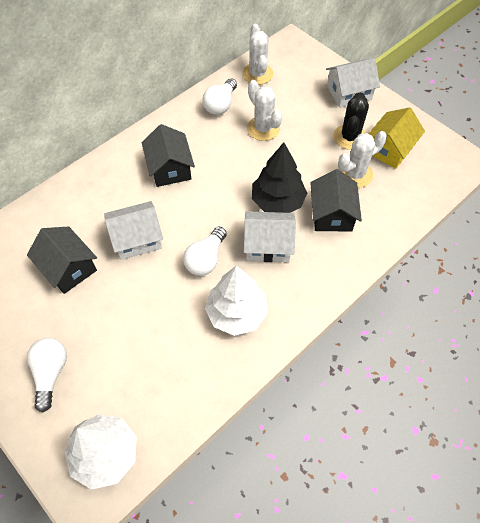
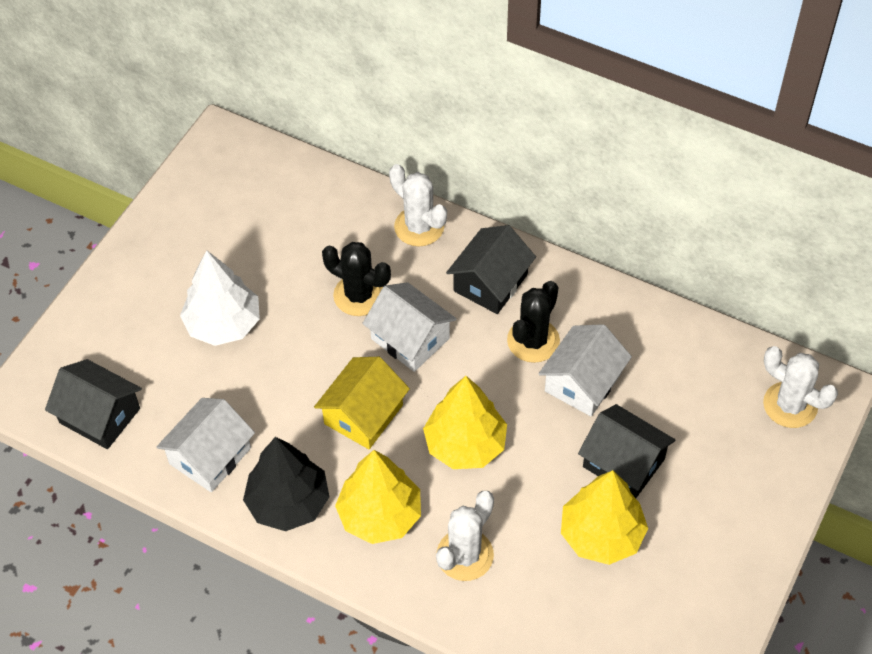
black cactus: [334,93,369,150] = 1 -> [322,242,391,316] [507,281,560,363] = 2
white light bulb: [27,338,67,413] [183,227,227,276] [202,78,237,115] = 3 -> none = 0
white tree: [64,414,137,490] [205,266,268,336] = 2 -> [180,250,260,346] = 1
yellow tree: none = 0 -> [335,450,421,544] [423,376,507,469] [561,470,648,565] = 3

